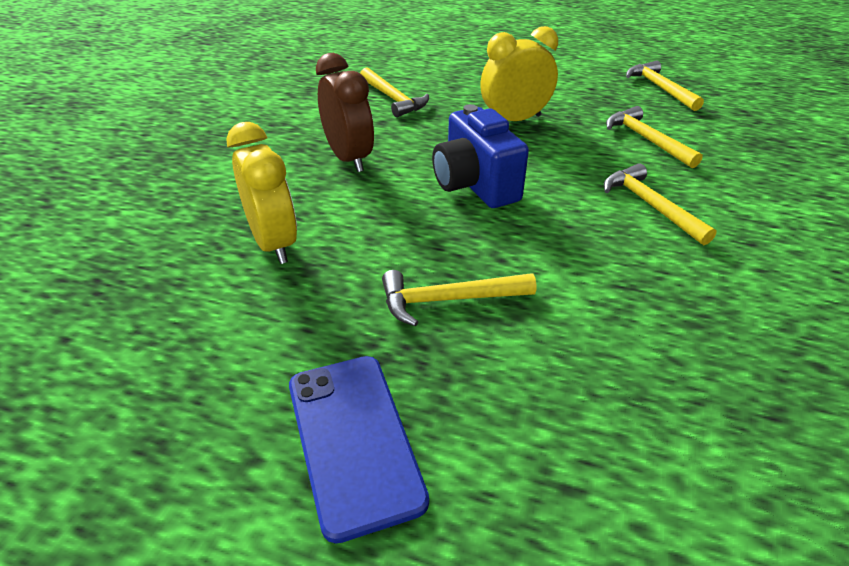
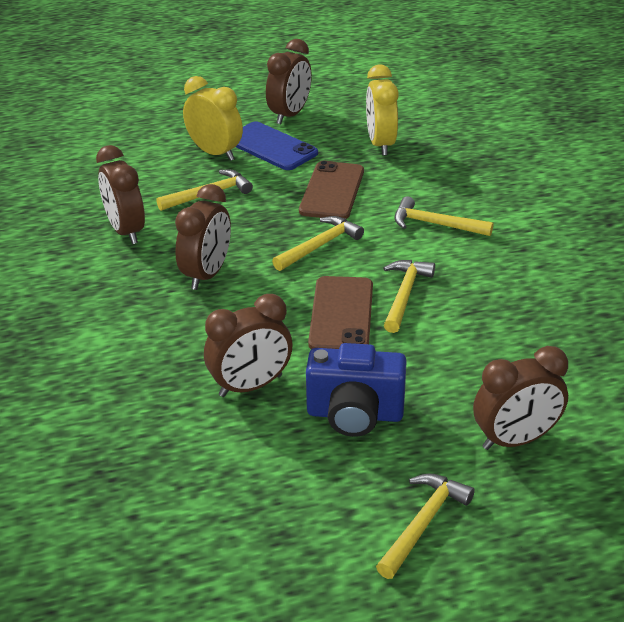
brown clock: [316,53,374,172] = 1 -> [96,145,145,244] [175,184,231,290] [204,294,293,397] [266,39,312,124] [473,346,568,450] = 5
brown phone: none = 0 -> [299,161,364,219] [308,276,373,349] = 2

